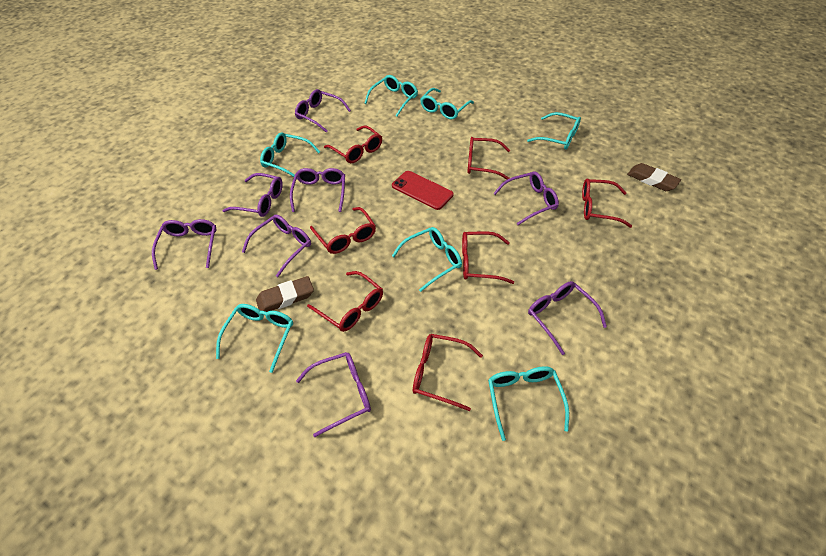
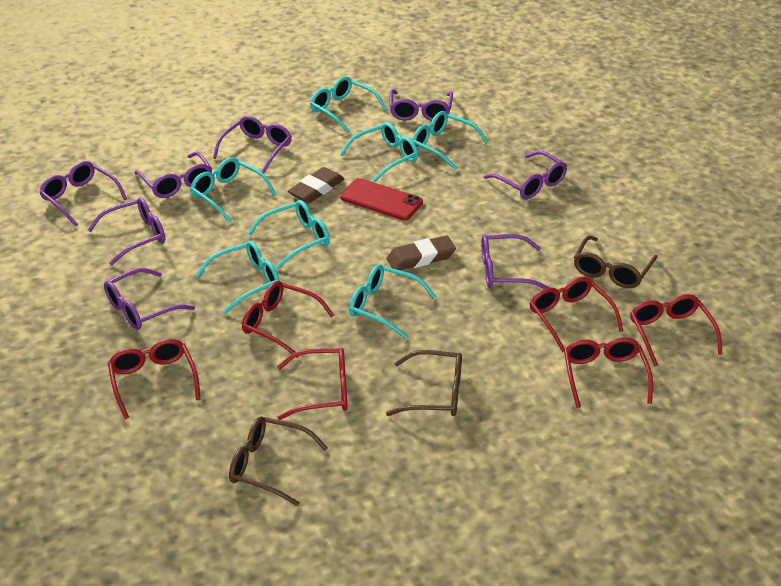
brown glasses: none = 0 -> [229,416,328,506] [386,350,462,416] [574,236,657,288] = 3
red glasses: [307,271,383,332] [310,207,376,254] [324,125,382,163] [413,334,483,411] [462,231,514,284] [467,137,510,179] [582,179,632,228] = 7 -> [108,339,200,419] [242,281,334,358] [277,348,347,420] [530,277,623,352] [564,337,653,408] [630,294,722,367] = 6

